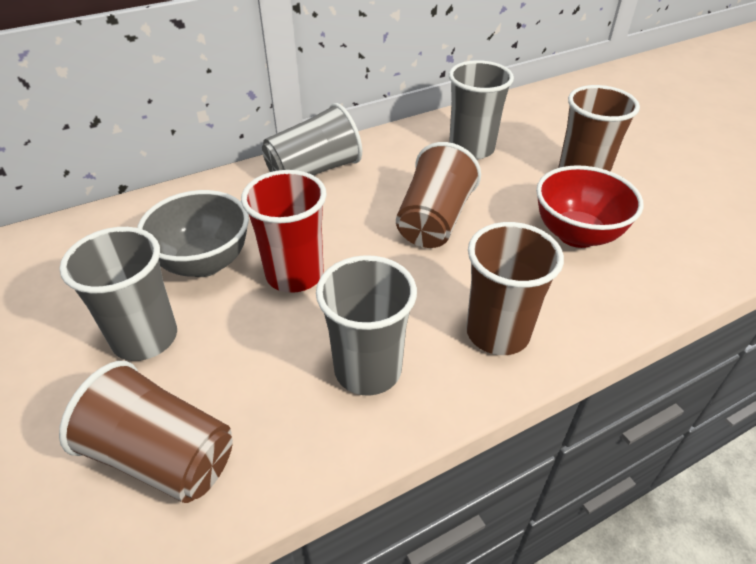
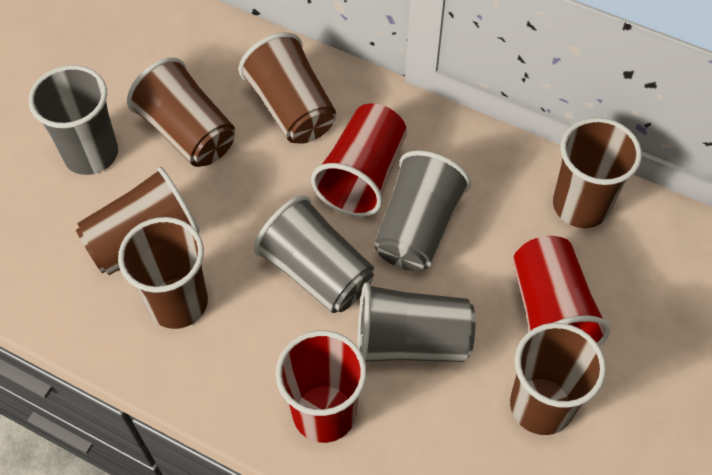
brown cup: [59,361,233,503] [396,142,481,248] [466,222,564,355] [558,85,640,172] = 4 -> [76,167,200,275] [118,217,208,329] [127,57,235,167] [239,32,336,144] [510,323,606,435] [553,118,642,228] = 6
grey bowl: [137,190,249,277] = 1 -> none = 0
red bowl: [536,165,643,248] = 1 -> none = 0
red cup: [241,170,327,293] = 1 -> [276,330,367,443] [311,103,407,217] [513,236,611,346] = 3

